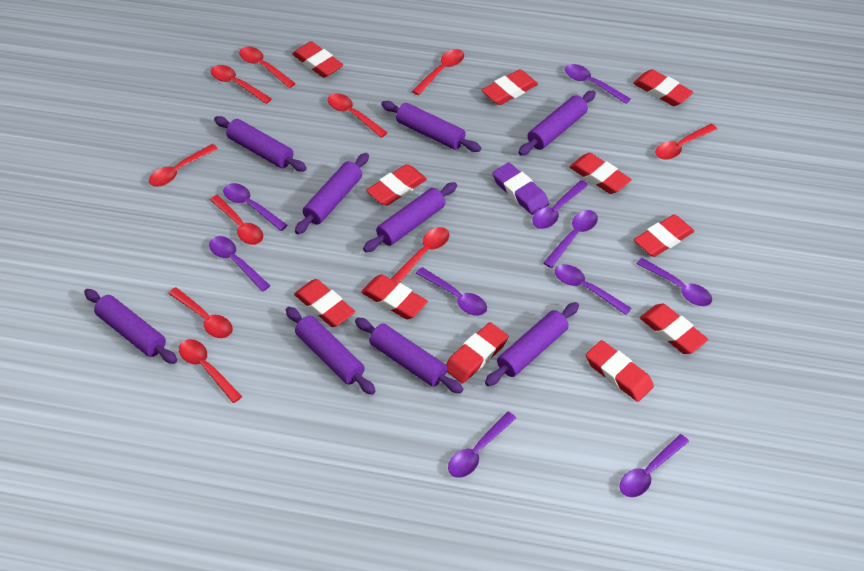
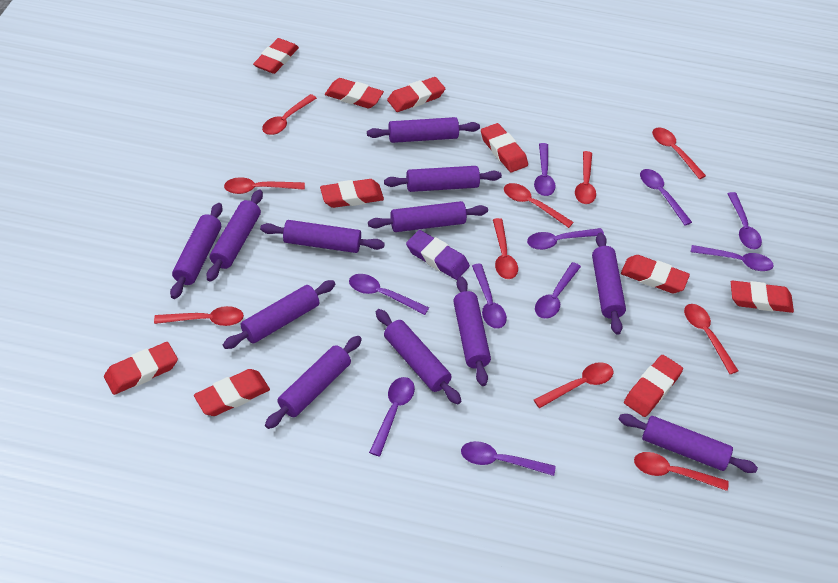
purple rolling pin: [84,289,177,364] [214,116,307,171] [286,307,376,395] [295,153,369,234] [355,317,463,394] [363,182,457,252] [381,101,481,152] [485,302,579,386] [518,90,596,156] = 9 -> [170,203,223,299] [207,190,263,282] [223,280,335,349] [260,220,385,253] [265,336,362,429] [367,117,480,143] [368,201,488,232] [376,309,461,405] [384,166,502,192] [453,276,491,386] [592,232,626,335] [618,414,758,473] = 12
red eraser: [292,41,343,78] [294,279,355,327] [361,274,428,319] [366,164,427,206] [446,322,508,384] [482,69,538,105] [569,153,632,194] [586,340,654,402] [633,69,693,106] [634,214,694,257] [640,304,708,354] = 11 -> [104,342,178,395] [194,369,270,416] [253,38,299,74] [320,179,384,208] [325,78,384,109] [387,77,445,112] [481,123,528,172] [621,255,690,293] [624,355,683,417] [731,280,794,313] = 10

